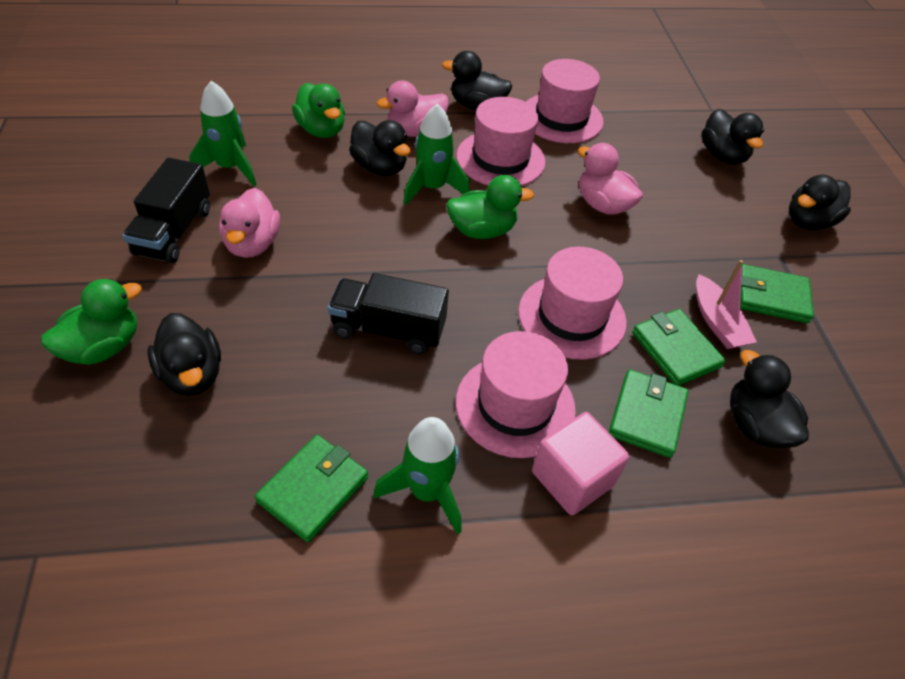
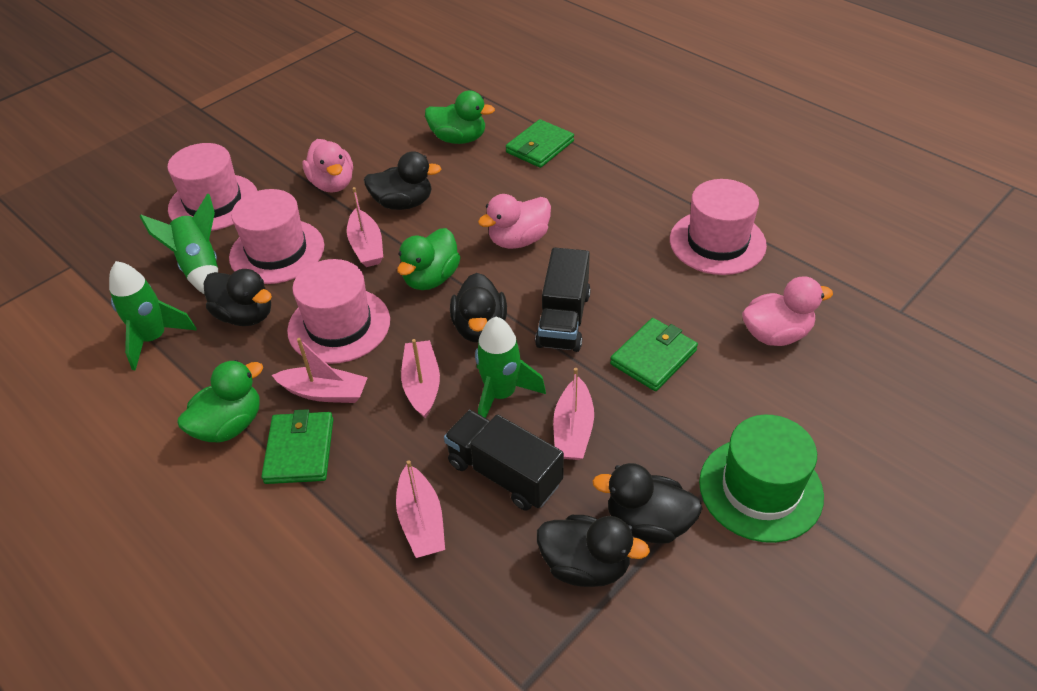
black duck: [147,313,221,396] [349,120,411,176] [442,51,512,111] [701,109,764,165] [730,350,809,449] [789,175,851,230] = 6 -> [204,269,272,326] [364,151,441,210] [450,273,507,343] [537,515,650,587] [593,463,703,543] = 5
green hat: none = 0 -> [699,415,824,543] = 1
green wallet: [255,435,368,542] [608,369,688,458] [632,309,726,386] [740,264,814,323] = 4 -> [261,409,333,484] [506,119,574,168] [610,318,698,391] = 3
pink boat: [696,260,757,349] = 1 -> [272,338,368,403] [347,187,383,267] [396,460,445,558] [401,339,440,419] [553,368,594,460] = 5
pink cube: [532,412,629,516] = 1 -> none = 0

